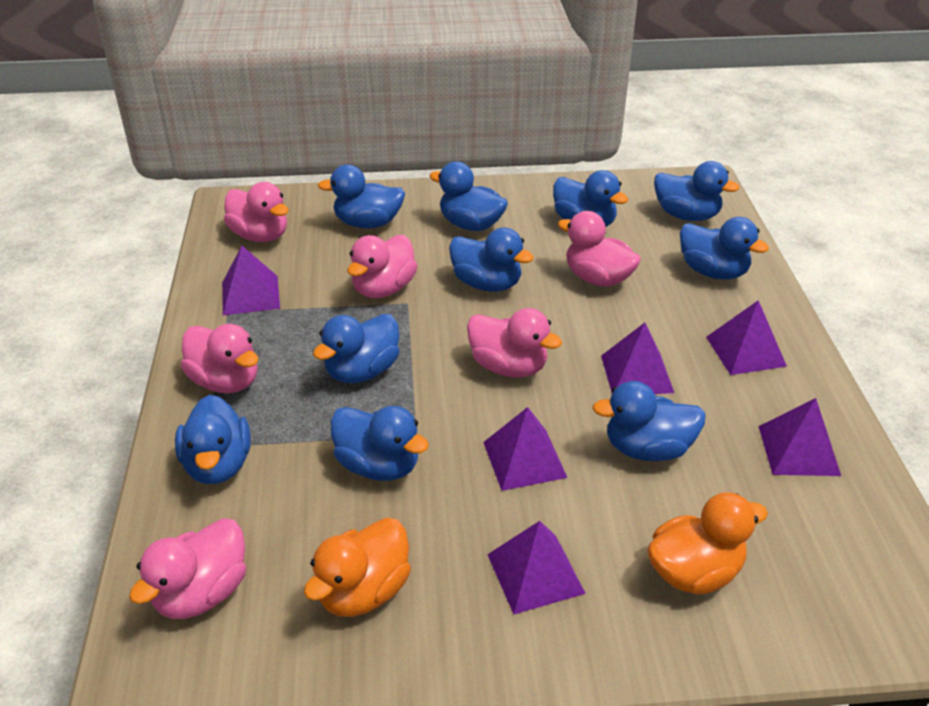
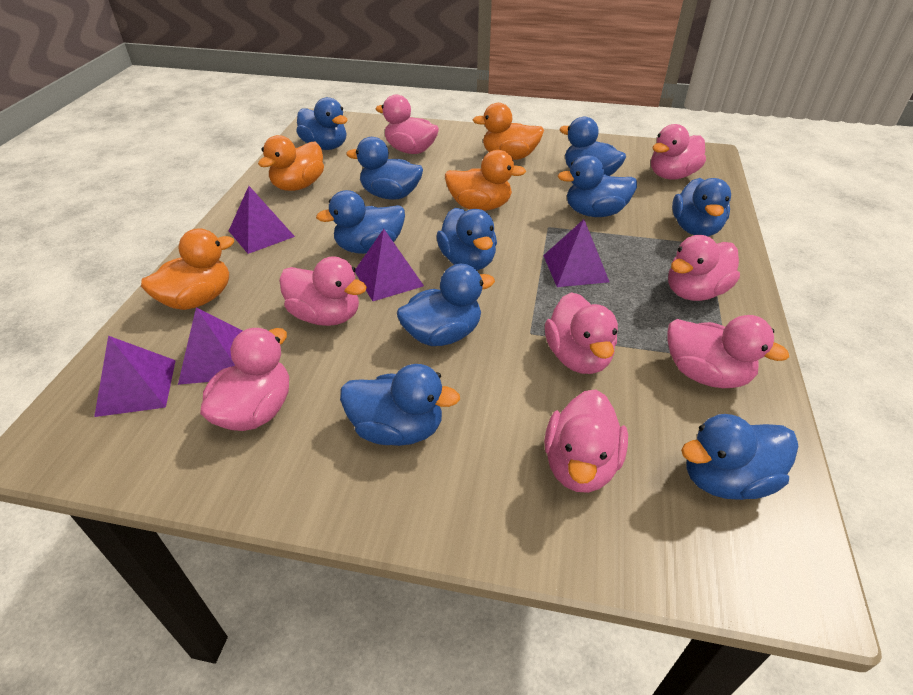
orange duck: [304,518,411,617] [647,492,768,594] = 2 -> [141,228,234,310] [258,135,324,191] [445,150,526,211] [473,103,544,160] = 4
pink duck: [129,518,246,619] [181,324,258,393] [224,182,289,242] [347,235,417,298] [467,308,562,378] [558,211,641,287] = 6 -> [200,328,289,431] [279,257,367,326] [376,95,439,154] [544,389,628,493] [545,292,618,374] [651,124,706,180] [667,315,789,388] [668,235,740,301] = 8
purple pyramid: [222,246,280,315] [483,407,567,491] [487,521,586,614] [601,323,674,394] [706,300,787,375] [758,398,841,476] = 6 -> [94,336,176,417] [178,307,243,385] [229,186,295,254] [355,229,424,301] [543,219,609,287] = 5

